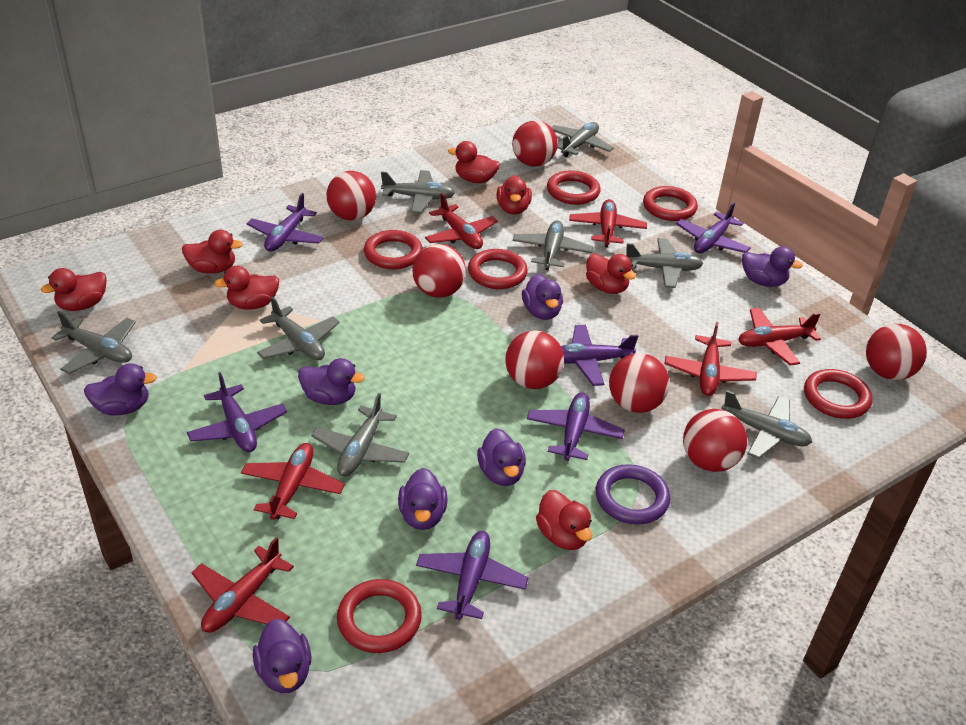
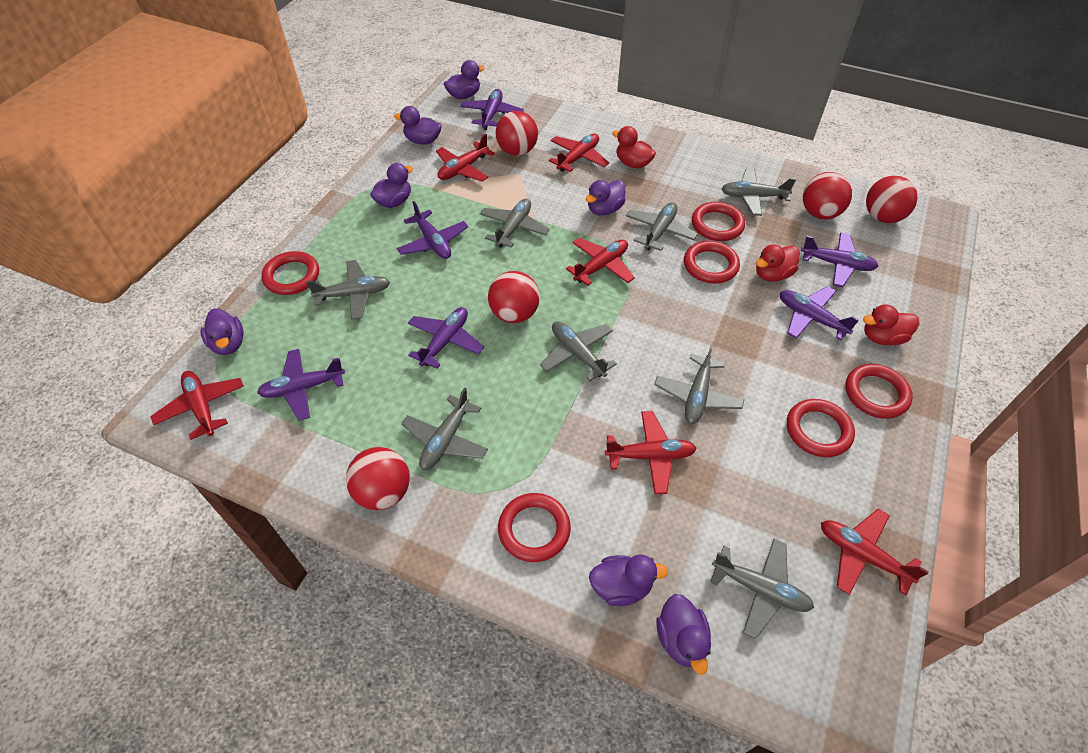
purple ring: [596,464,670,525] = 1 -> none = 0
red ball: [327,171,376,221] [412,244,466,298] [505,330,564,389] [512,120,558,167] [609,353,670,413] [683,409,747,472] [866,324,927,380] = 7 -> [346,447,410,510] [488,271,540,323] [496,111,538,156] [803,172,852,219] [866,176,918,223] = 5
red duck: [41,268,107,311] [182,230,243,274] [215,266,279,310] [448,141,500,183] [496,175,532,215] [536,490,592,550] [586,253,636,294] = 7 -> [612,126,656,168] [756,244,800,282] [863,304,919,345] = 3

